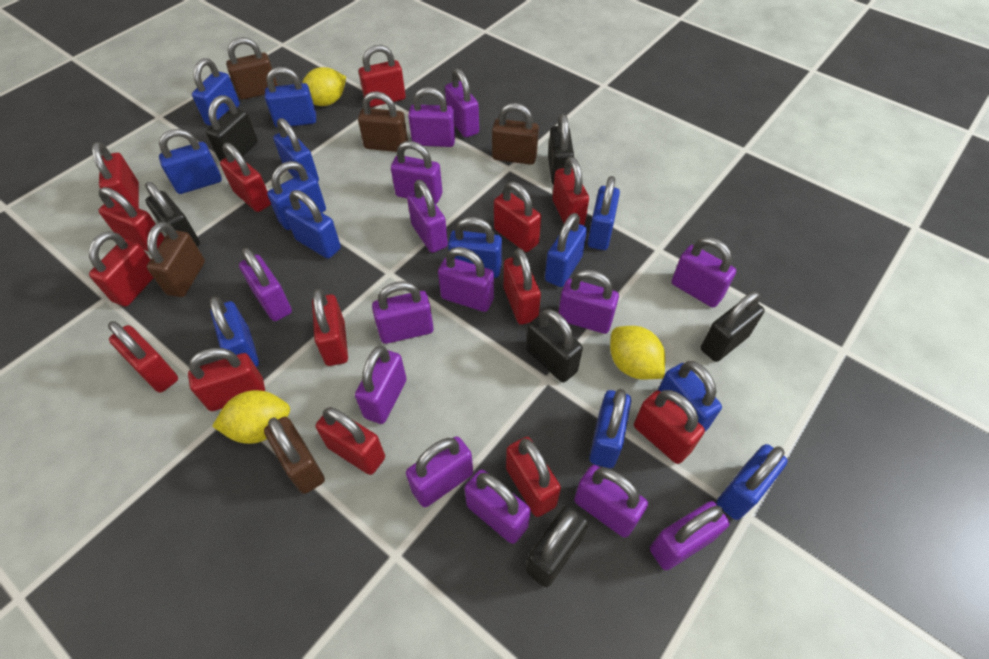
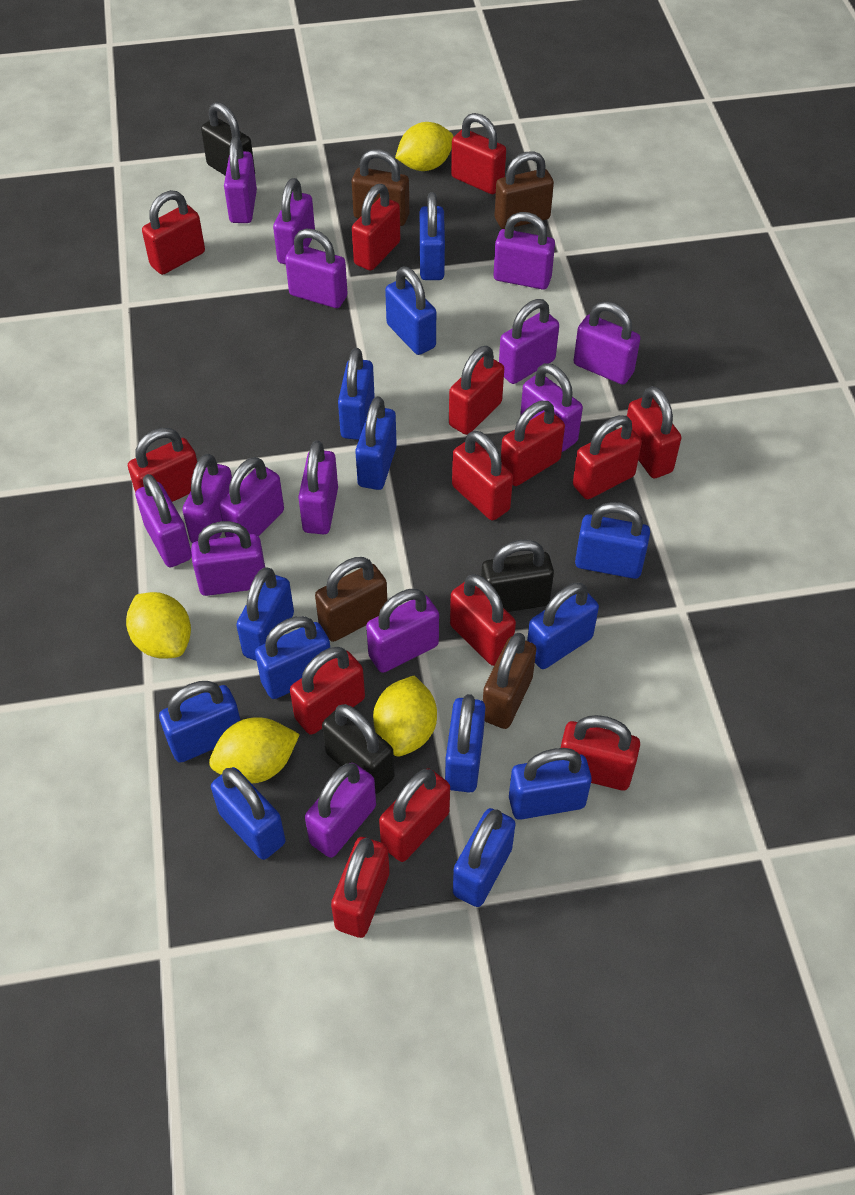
black padlock: [145,182,200,246] [206,95,258,161] [526,309,583,383] [526,505,588,587] [548,114,574,185] [701,291,765,362] = 6 -> [201,102,255,176] [322,704,394,794] [481,540,554,612] = 3
brown padlock: [147,222,205,297] [226,37,278,100] [264,417,325,494] [358,91,408,152] [492,103,539,165] = 5 -> [315,557,387,642] [352,149,409,226] [483,633,536,729] [495,151,554,229] = 4
yellow lemon: [212,390,290,444] [302,67,346,106] [610,326,665,380] = 3 -> [126,592,191,659] [209,717,300,784] [373,675,437,756] [395,122,454,171] = 4

